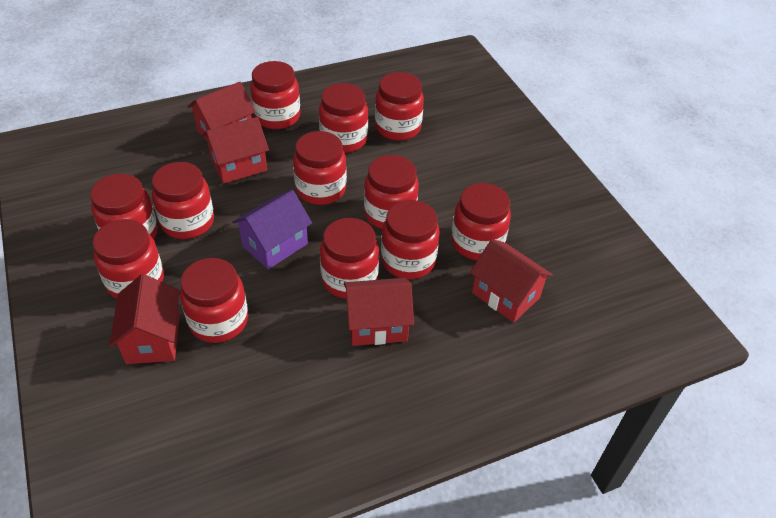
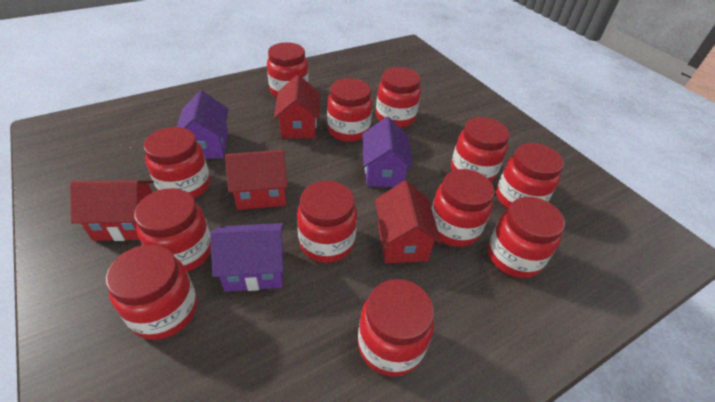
purple house: [232,190,312,269] = 1 -> [177,91,228,159] [210,223,284,292] [362,117,413,187] = 3
red house: [109,274,179,364] [188,82,256,141] [202,117,269,184] [344,278,414,346] [470,239,553,323] = 5 -> [70,180,154,241] [225,150,288,210] [274,75,320,138] [375,181,441,263] = 4

